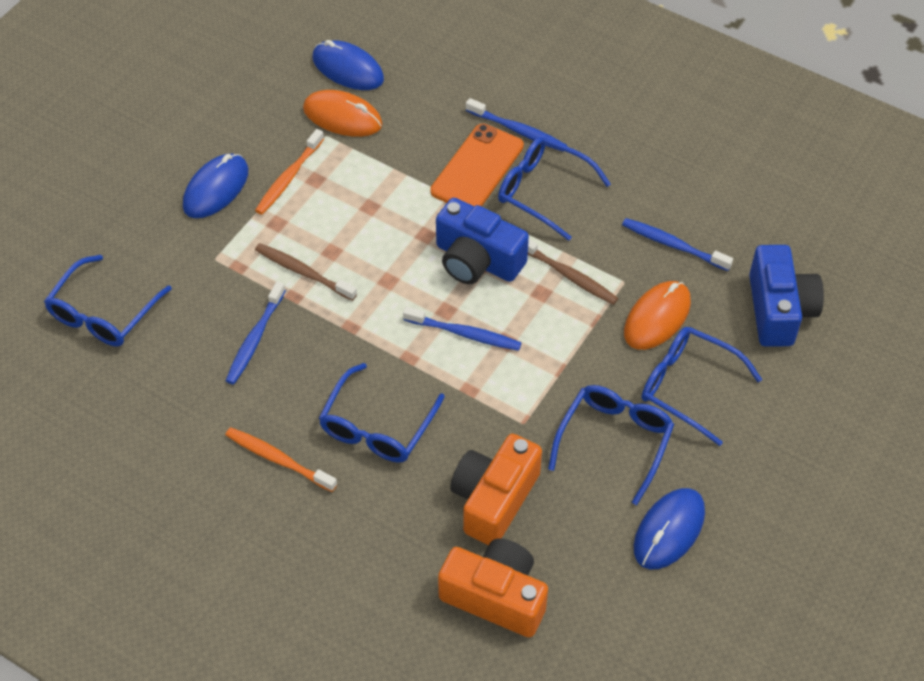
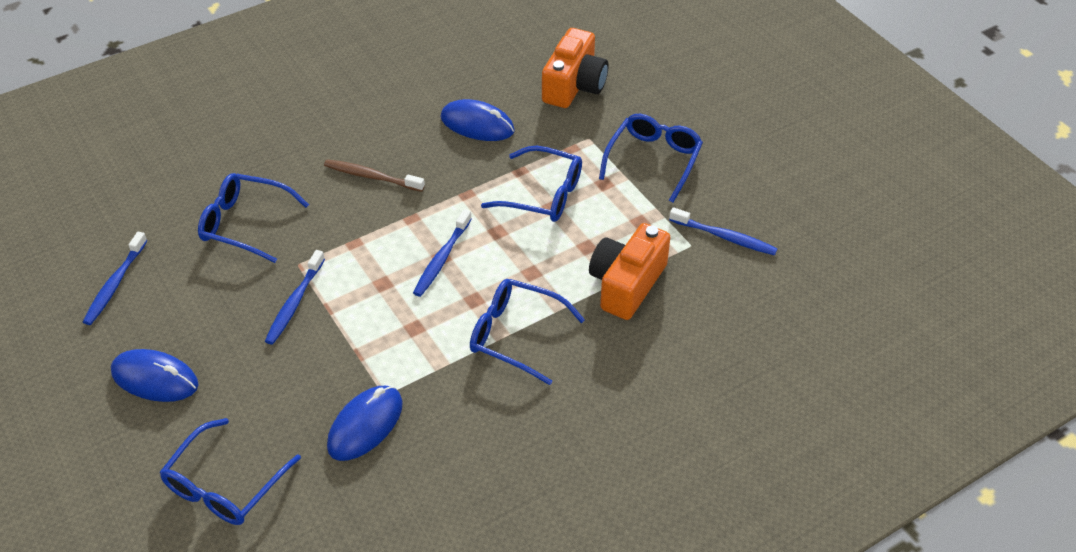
blue camera: [436,198,529,284] [749,245,824,347] = 2 -> none = 0
brown toothbrush: [255,243,357,301] [528,239,618,305] = 2 -> [324,159,425,192] = 1
orange mouse: [303,90,382,137] [624,281,691,350] = 2 -> none = 0
orange phone: [430,124,524,207] = 1 -> none = 0
orange toothbrush: [225,427,337,492] [255,129,324,215] = 2 -> none = 0

